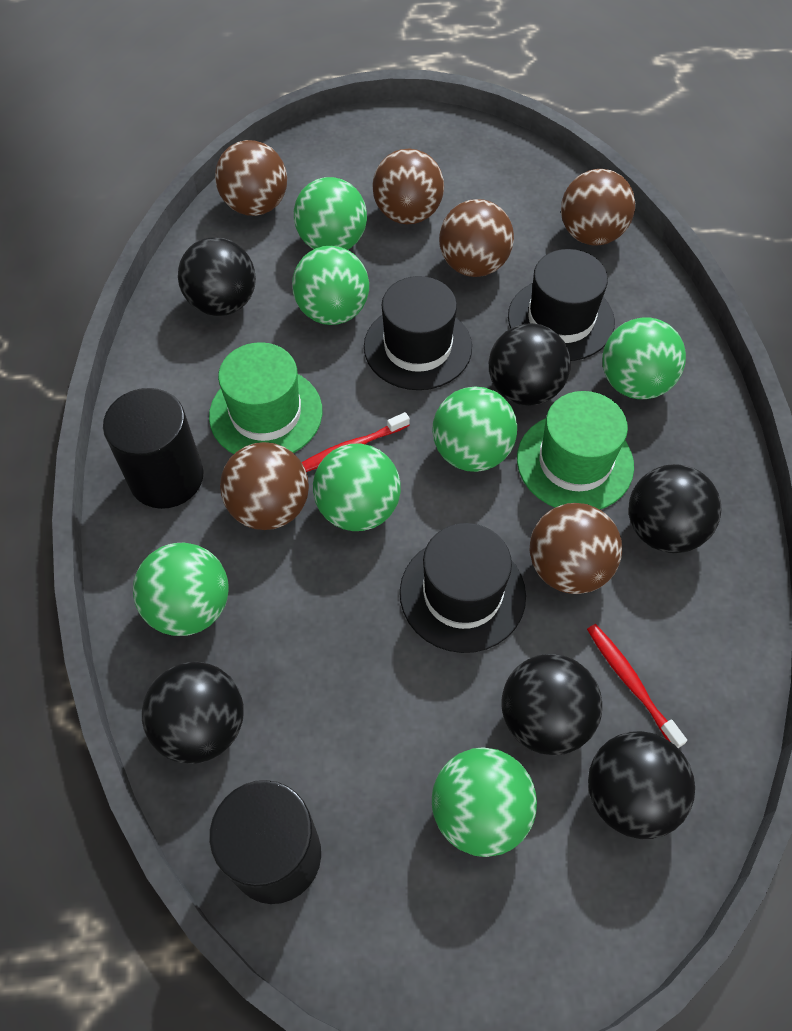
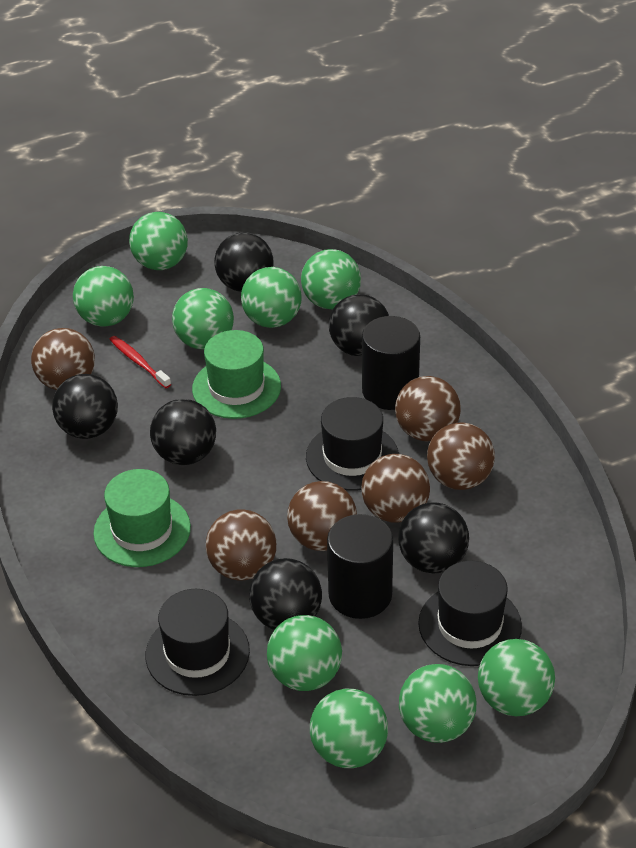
green ball: [133,542,229,636] [292,246,369,325] [294,177,367,250] [313,444,401,531] [432,387,517,472] [432,747,537,857] [602,317,686,399] = 7 -> [73,266,134,327] [129,212,188,270] [172,288,234,349] [241,267,302,328] [267,615,342,691] [301,249,361,309] [310,689,388,768] [399,664,476,743] [478,639,555,716] = 9
red toothbrush: [302,412,410,472] [587,624,687,748] = 2 -> [109,336,171,388] = 1

